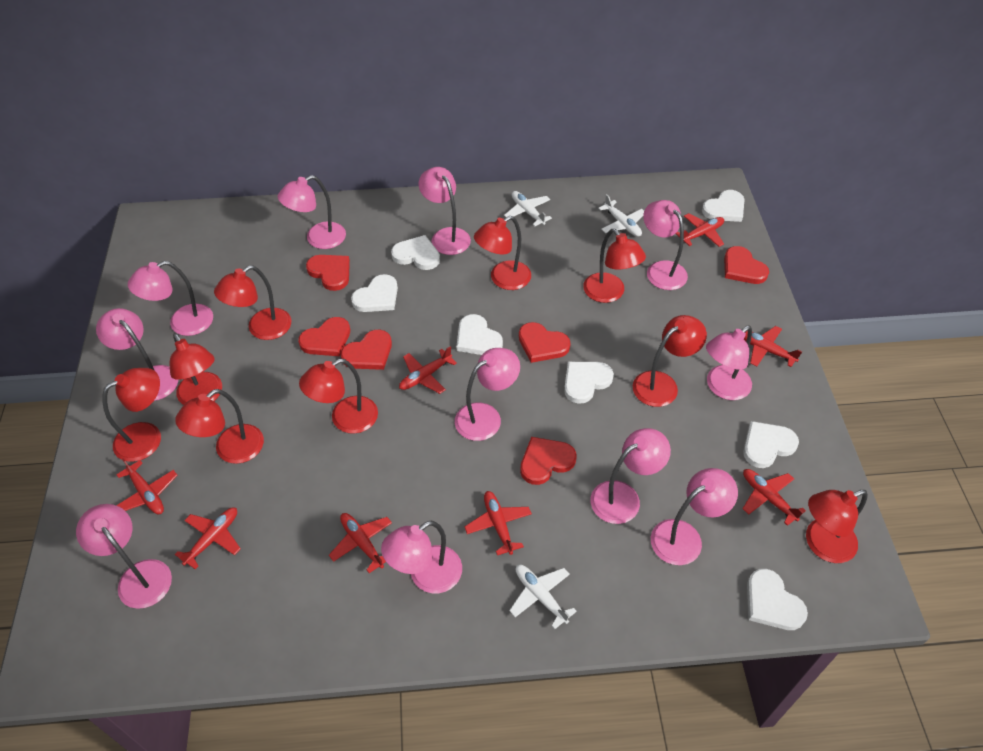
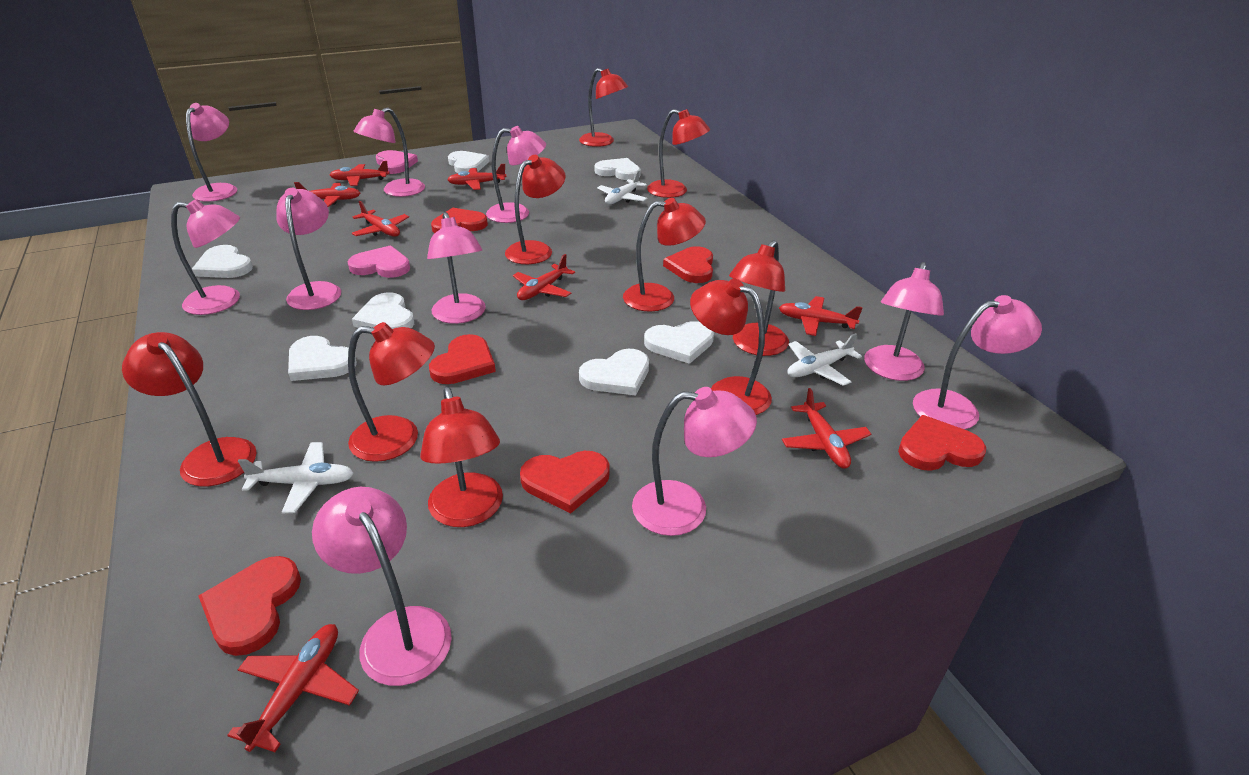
pink heart: none = 0 -> [348,245,410,278] [376,150,418,174] = 2
pink lamp: [76,504,172,609] [96,308,178,401] [128,261,213,336] [277,175,346,249] [381,520,462,593] [418,167,471,255] [455,348,520,441] [590,428,671,524] [643,200,688,290] [651,468,738,565] [706,325,752,400] = 11 -> [171,199,240,315] [186,103,237,202] [276,188,341,310] [312,487,452,686] [353,107,425,197] [427,212,486,324] [486,126,546,223] [632,387,757,536] [864,262,944,381] [913,295,1042,429] = 10

